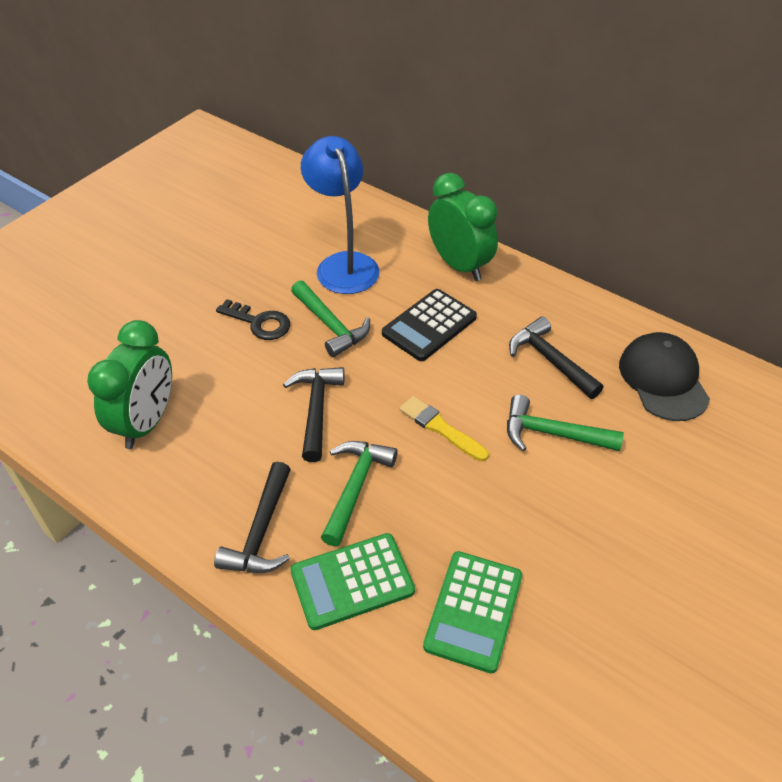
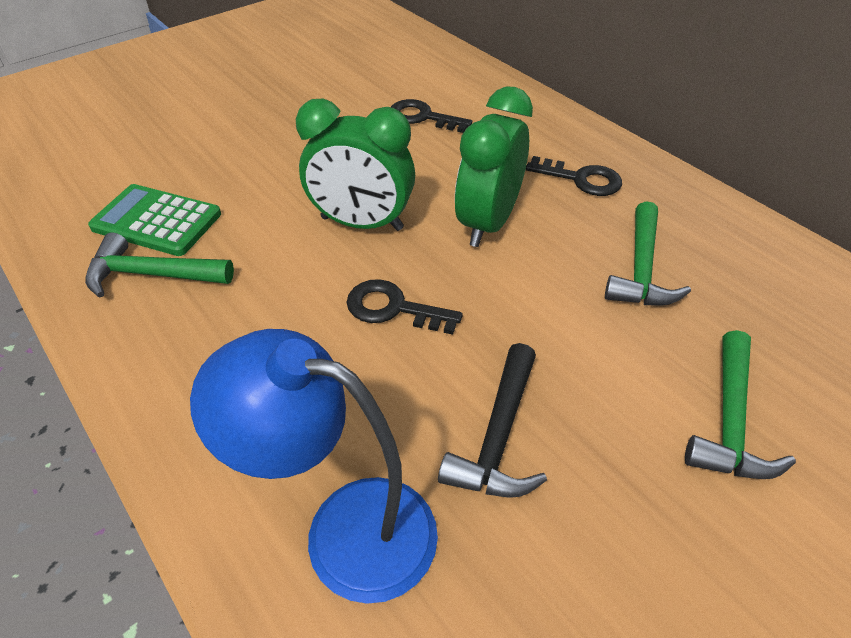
black calculator: [382,289,477,361] = 1 -> none = 0
black cap: [619,332,710,421] = 1 -> none = 0
black hammer: [214,462,291,573] [283,367,345,462] [509,317,603,399] = 3 -> [438,343,547,498] = 1
black key: [216,299,290,340] = 1 -> [347,279,463,335] [391,99,472,133] [526,156,622,196] = 3
green calculator: [290,533,415,630] [423,551,522,674] = 2 -> [88,184,221,256] = 1
yellow brush: [399,396,489,461] = 1 -> none = 0

